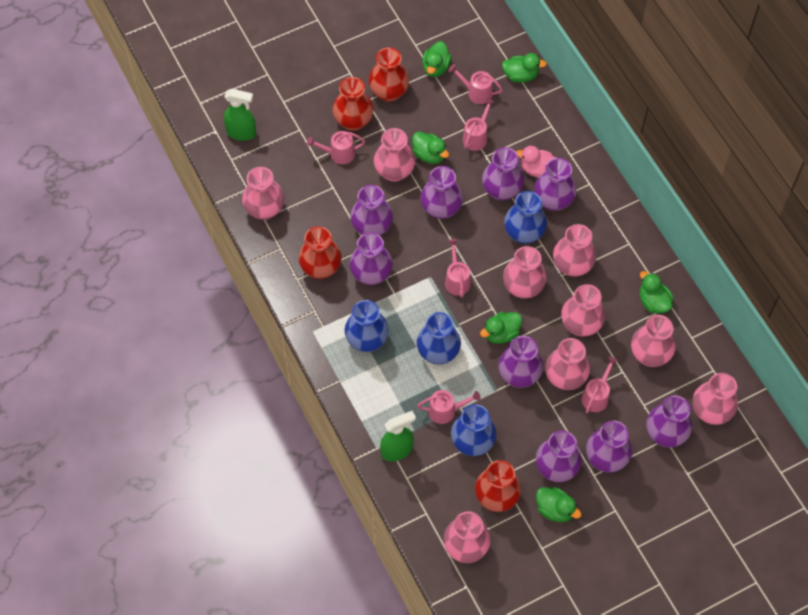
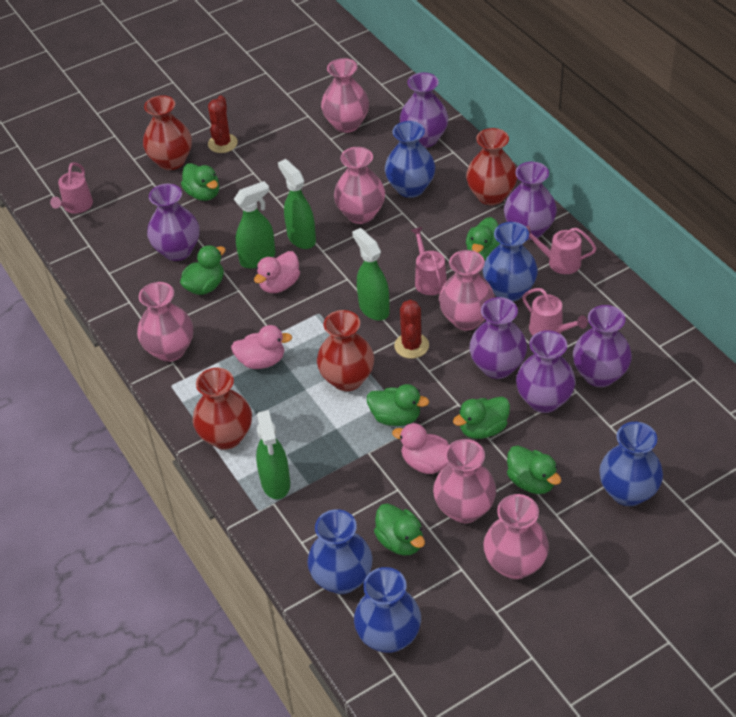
blue vase: [345,300,389,352] [417,312,461,364] [451,404,497,456] [504,191,547,244] = 4 -> [307,509,373,594] [354,567,421,653] [385,121,435,198] [483,222,538,301] [599,422,663,506] = 5
green duck: [412,132,449,164] [422,41,452,77] [480,312,522,344] [502,53,547,83] [536,487,582,522] [640,271,674,314] = 6 -> [180,245,226,295] [181,163,219,201] [367,384,429,426] [374,503,425,555] [453,397,510,439] [466,217,500,261] [507,445,561,494] = 7
green spray bottle: [224,88,256,141] [380,411,416,462] = 2 -> [234,181,276,268] [256,410,290,499] [278,159,316,249] [352,228,390,321] = 4
pink duck: [516,146,556,178] = 1 -> [231,325,292,369] [254,251,300,293] [392,423,449,474] = 3
pink vase: [242,167,285,220] [374,128,416,182] [443,511,490,563] [503,246,547,299] [545,338,590,390] [553,224,596,277] [561,284,606,337] [631,315,676,367] [693,373,738,425] = 9 -> [137,282,193,362] [321,58,369,133] [334,147,385,224] [433,439,496,523] [439,250,495,330] [483,494,549,579] = 6
pink watering can: [307,131,365,164] [417,390,481,424] [445,239,471,298] [449,64,503,104] [463,98,495,151] [582,356,618,413] = 6 -> [50,162,93,214] [411,227,447,295] [522,288,588,336] [526,226,597,274] = 4
purple vase: [349,233,393,285] [350,185,393,236] [421,166,463,219] [482,147,524,201] [498,336,543,388] [534,158,577,211] [536,430,582,482] [586,421,632,472] [647,395,692,448] = 9 -> [147,184,199,261] [399,73,448,148] [469,297,527,379] [504,162,557,240] [516,330,576,413] [573,305,632,387] = 6
red cactus: none = 0 -> [208,95,238,153] [394,299,429,359] = 2

